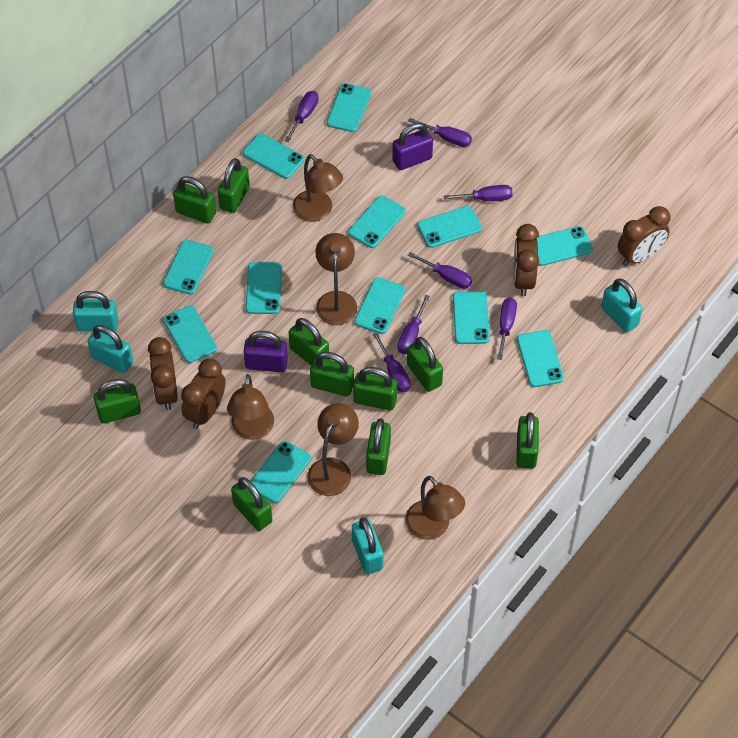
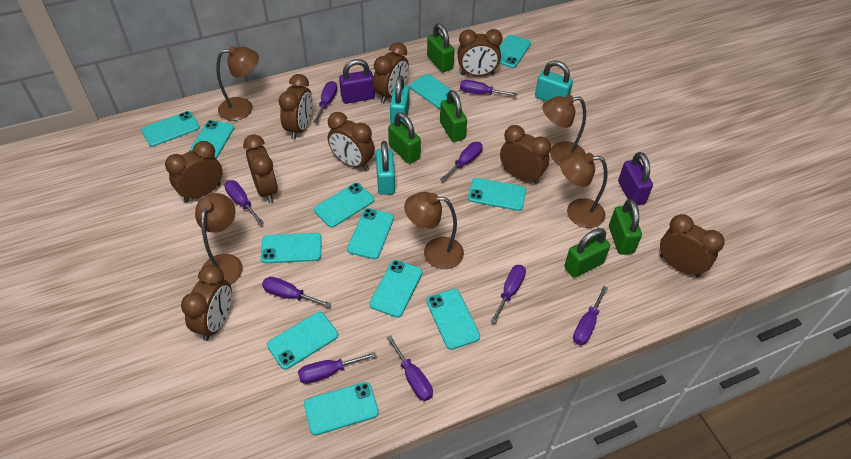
brown clock: [148,337,178,410] [181,359,226,429] [513,224,539,296] [618,206,670,266] = 4 -> [165,141,223,202] [181,265,232,341] [243,134,278,203] [279,74,313,140] [328,112,375,171] [373,42,409,104] [457,29,503,76] [500,125,551,184] [660,214,725,277] = 9
green padlock: [94,379,141,424] [173,176,216,224] [218,158,250,213] [231,477,272,531] [289,318,329,365] [310,352,354,397] [353,367,397,410] [366,418,391,475] [407,337,443,392] [517,412,539,469] = 10 -> [388,112,421,164] [427,23,454,72] [440,90,467,142] [564,228,610,278] [609,199,642,255] = 5
purple screwdriver: [285,91,319,142] [373,333,411,392] [397,295,430,354] [408,118,472,147] [408,252,472,289] [444,185,513,201] [497,298,517,360] = 7 -> [224,180,264,225] [262,277,331,308] [298,352,376,384] [313,81,337,123] [386,335,433,401] [440,142,483,181] [460,80,517,96] [491,265,526,323] [573,286,608,345] = 9
turquoise padlock: [73,291,118,332] [88,325,133,373] [352,517,384,574] [601,278,643,332] = 4 -> [376,141,395,195] [390,75,410,124] [535,60,573,101] = 3

